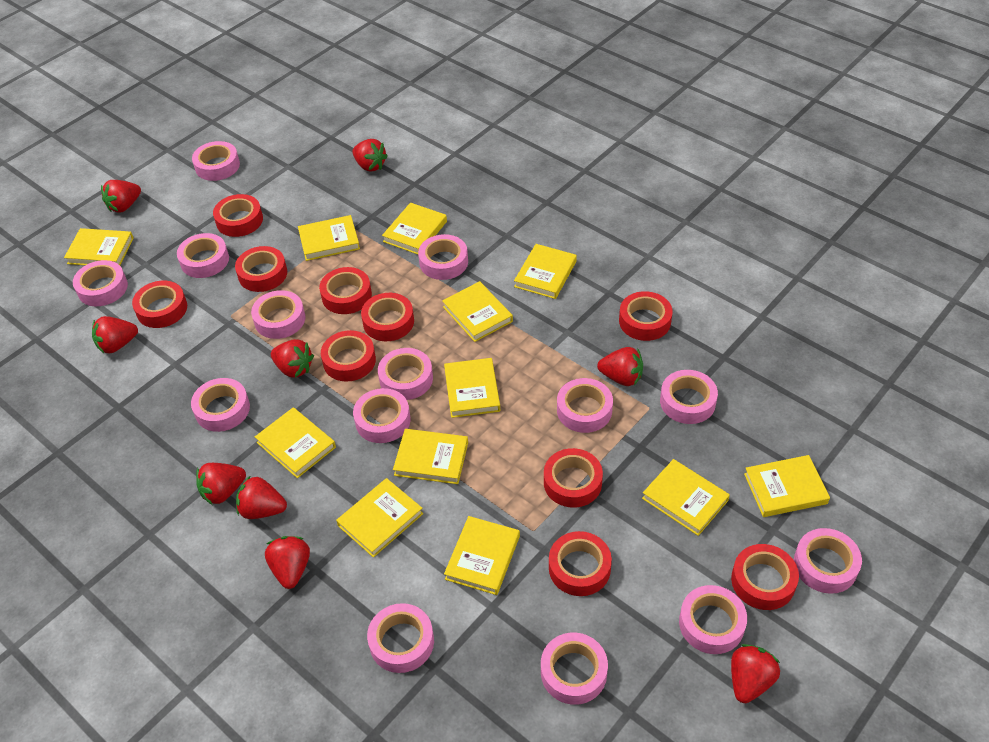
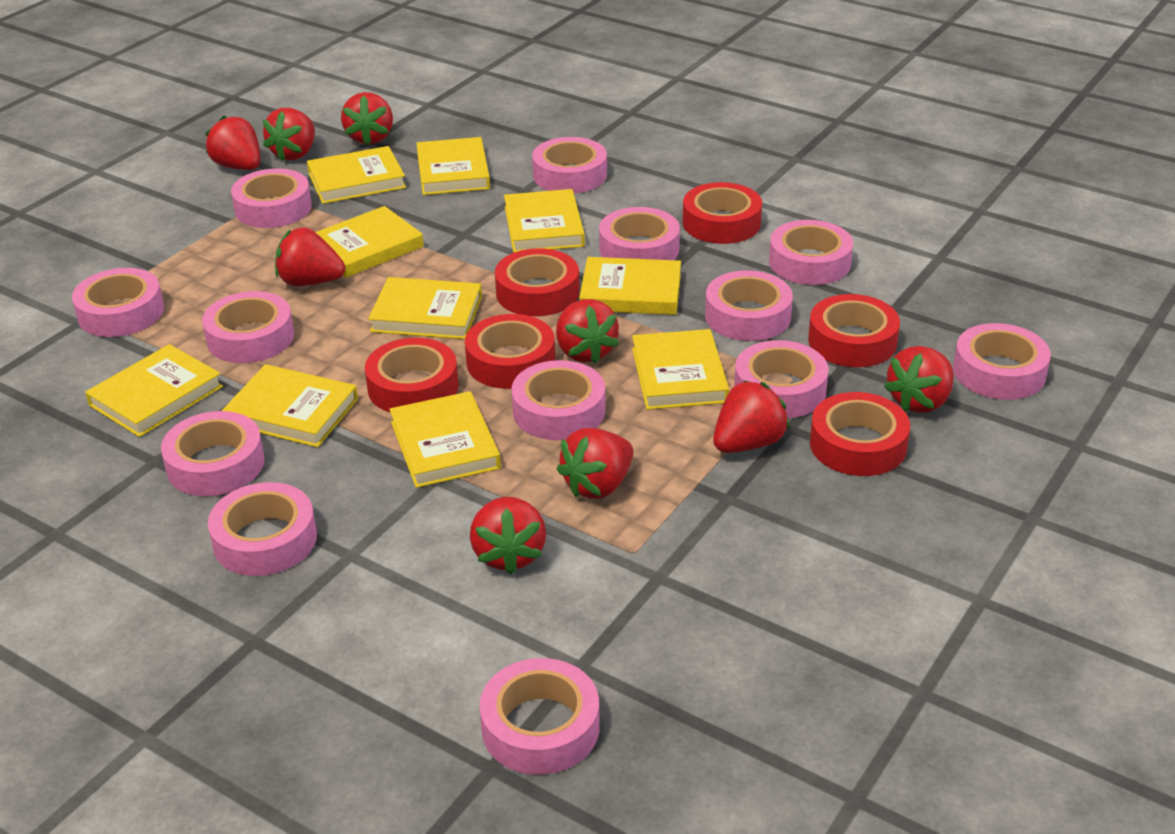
pink tape: [73,260,128,306] [177,233,229,278] [191,378,250,432] [192,141,240,181] [251,290,305,339] [353,388,411,443] [367,603,434,673] [378,348,433,400] [418,234,468,280] [541,633,608,705] [557,378,613,433] [660,370,718,424] [679,585,747,654] [794,528,862,594] = 14 -> [72,268,164,337] [161,411,265,496] [202,291,294,363] [208,482,317,576] [231,169,312,228] [480,658,599,775] [512,360,606,440] [532,137,607,193] [599,207,680,260] [705,270,793,341] [734,340,829,418] [769,220,853,285] [953,323,1051,400] = 13
red tape: [132,281,187,328] [213,194,263,237] [235,246,287,292] [319,267,372,314] [321,330,376,382] [361,293,414,341] [544,448,603,508] [549,531,612,596] [619,291,673,341] [731,544,799,610] = 10 -> [365,338,459,413] [465,314,555,389] [495,248,579,316] [683,182,762,244] [808,294,900,367] [810,392,910,476] = 6
yellow book: [64,228,134,265] [255,407,336,478] [298,215,360,261] [336,478,423,558] [382,203,447,254] [393,429,468,484] [442,281,513,342] [444,358,500,418] [444,516,520,595] [514,244,577,299] [642,459,730,536] [744,455,830,517] = 12 -> [85,344,223,437] [222,364,358,447] [307,146,406,204] [315,206,424,278] [368,277,482,339] [389,391,501,488] [416,137,490,195] [504,189,585,253] [579,257,681,315] [632,329,729,410] = 10

